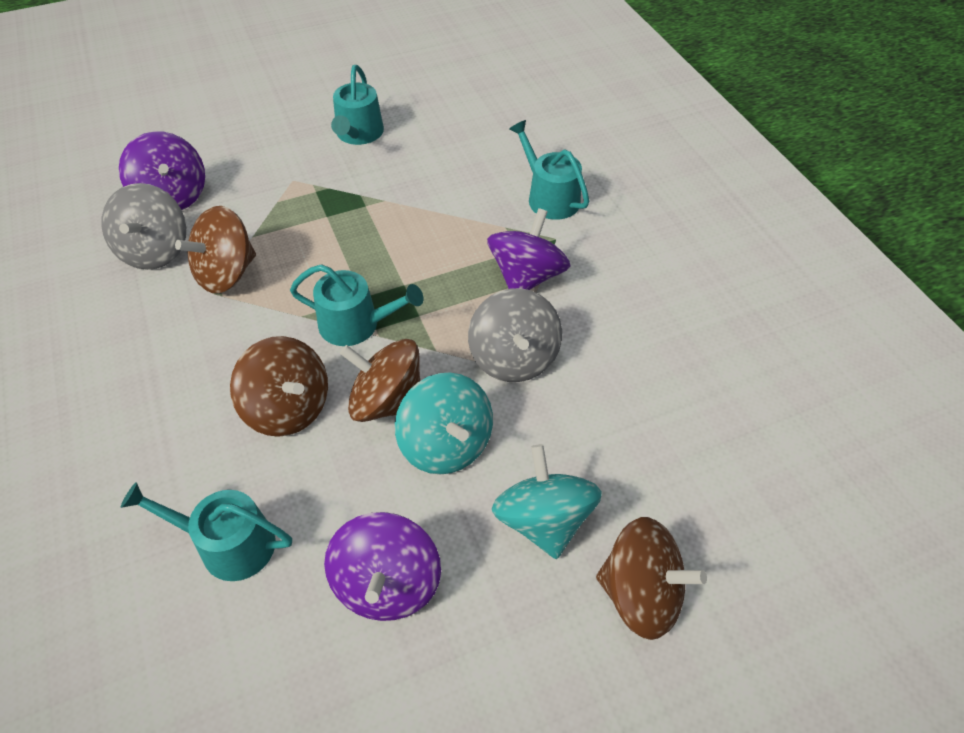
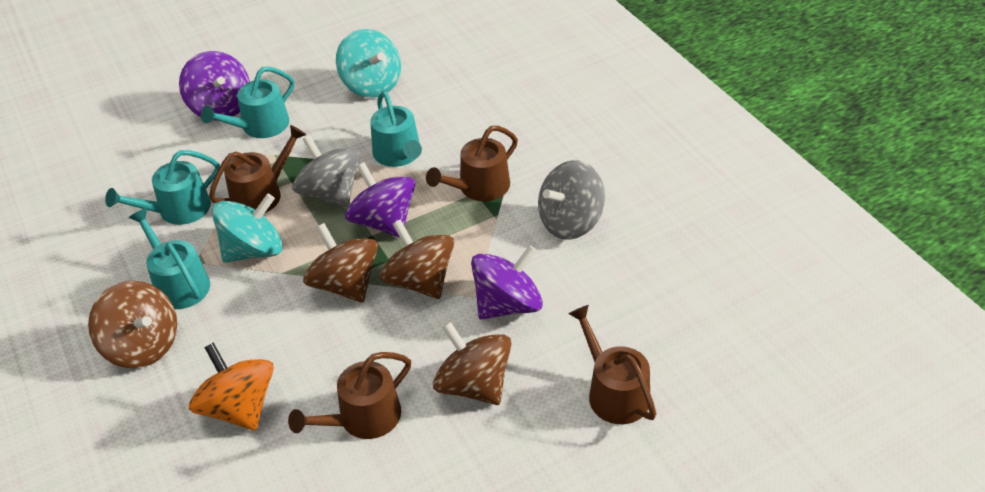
brown watering can: none = 0 -> [209,125,306,213] [288,352,411,439] [426,126,518,201] [569,305,656,424] = 4
orange spinning top: none = 0 -> [189,342,274,431] = 1

